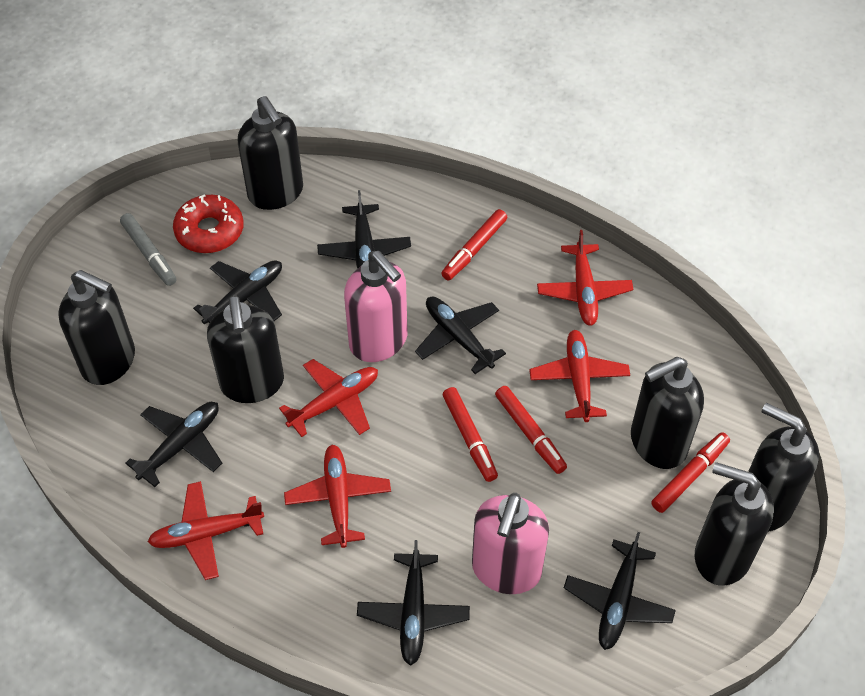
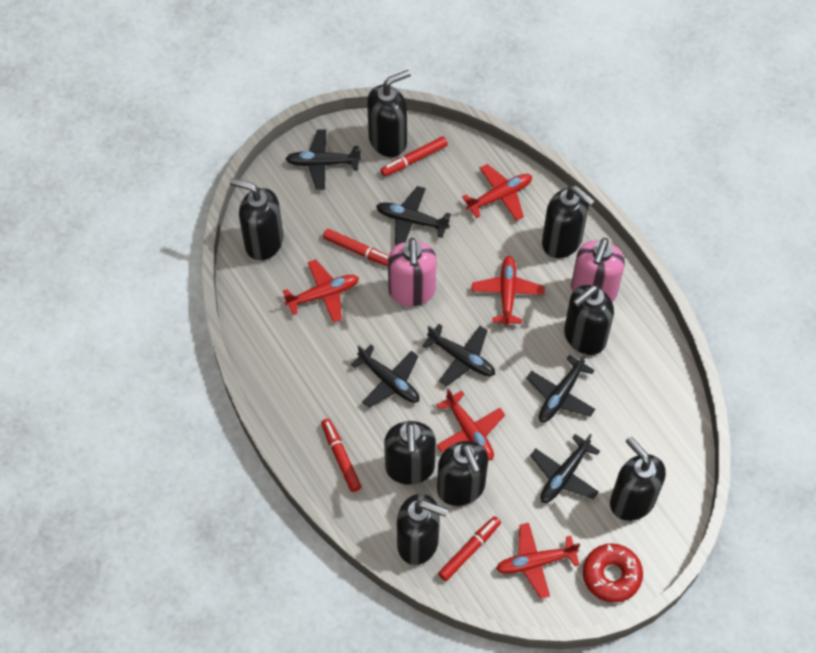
black soap dispenser: [58,270,135,385] [207,295,284,403] [238,96,303,210] [631,357,704,469] [695,462,774,586] [748,403,819,532] = 6 -> [230,178,283,261] [367,70,411,157] [384,421,436,485] [397,494,448,565] [437,441,488,506] [542,186,595,258] [564,285,614,355] [610,437,666,521] = 8
grey marker: [120,213,176,286] = 1 -> none = 0

